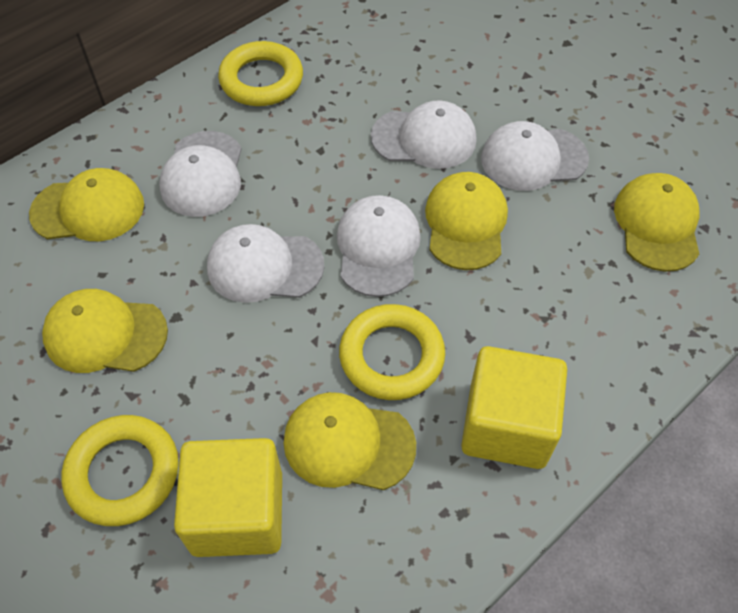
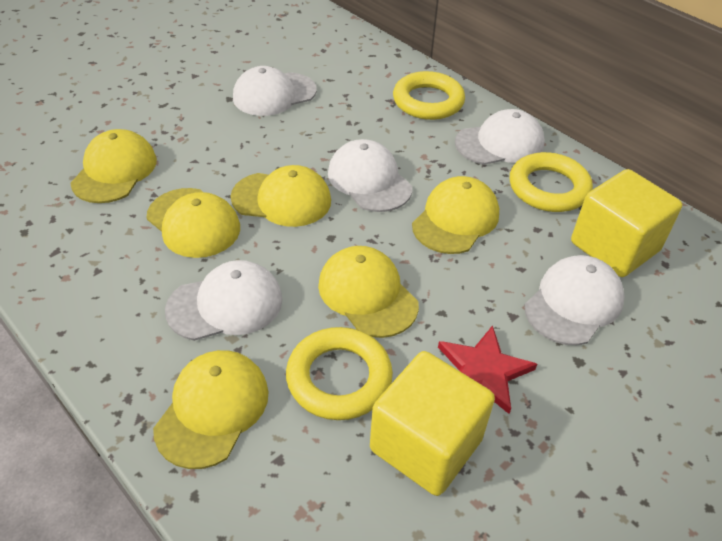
red star: none = 0 -> [438,325,537,414] = 1
yellow cap: [29,168,144,241] [42,289,168,373] [284,392,416,490] [425,172,508,270] [614,173,700,272] = 5 -> [70,129,157,203] [147,188,240,258] [153,350,269,469] [231,165,331,227] [318,246,419,338] [412,176,499,254] = 6

